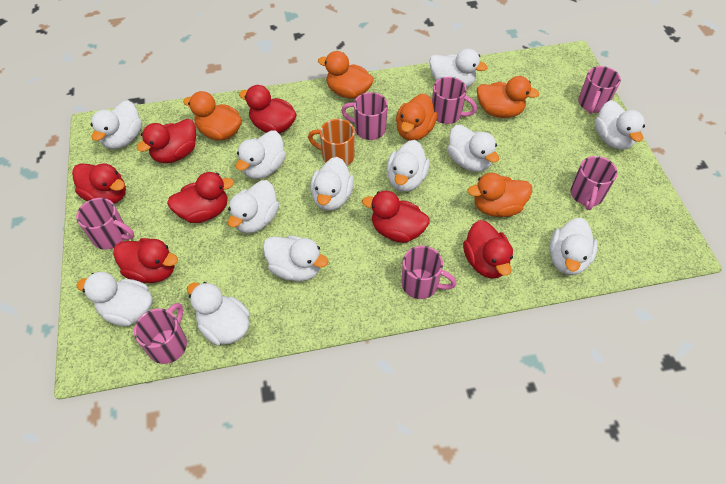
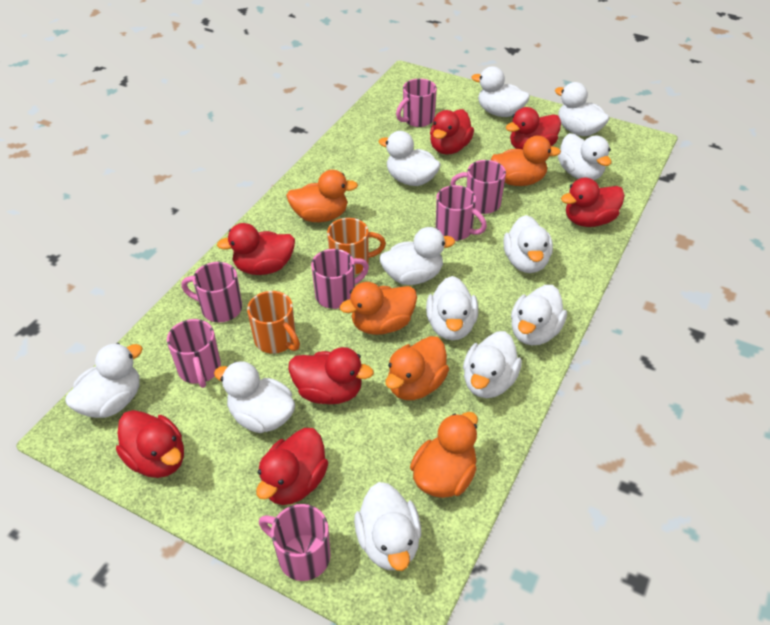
orange mug: [308,119,355,166] = 1 -> [247,291,300,354] [327,218,386,275] = 2

